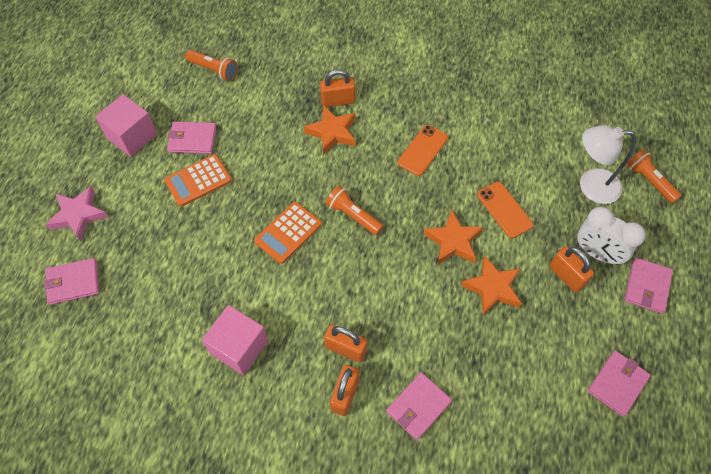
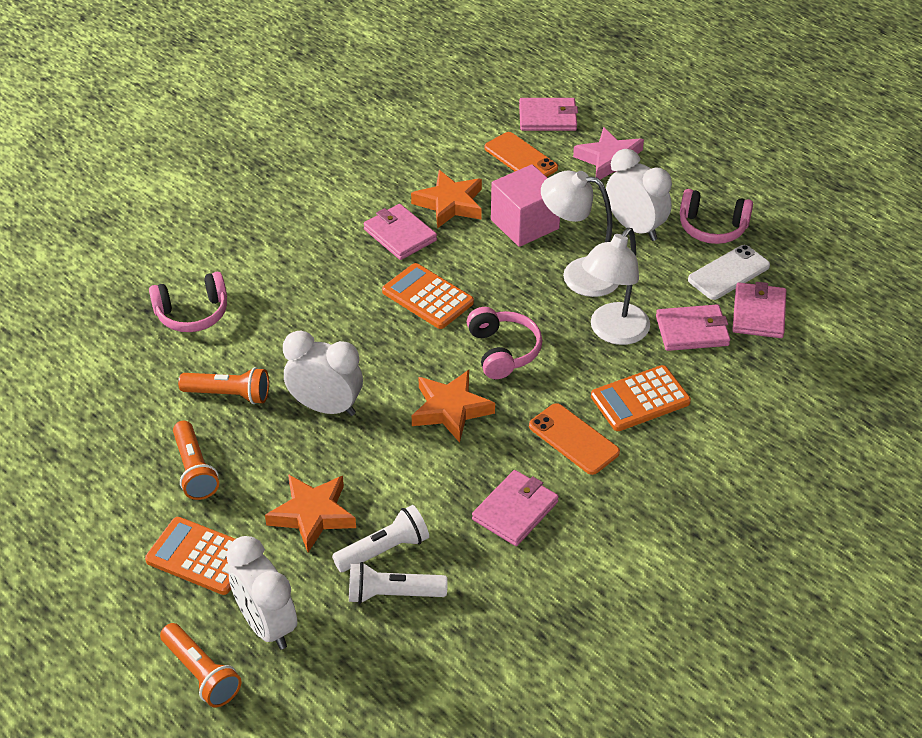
orange calculator: [164,154,232,207] [254,202,322,264] = 2 -> [145,517,235,595] [382,263,474,329] [591,365,691,431] = 3
orange padlock: [320,69,355,107] [324,325,368,363] [330,365,360,416] [549,246,594,293] = 4 -> none = 0
pink cube: [95,94,157,157] [202,305,268,375] = 2 -> [491,164,560,247] = 1
pink headphones: none = 0 -> [149,272,227,332] [467,307,543,379] [680,189,753,244] = 3
white clock: [577,207,646,265] = 1 -> [226,536,297,649] [283,331,363,416] [606,149,672,241] = 3
white flashlight: none = 0 -> [332,505,429,572] [349,562,448,604] = 2
white lamp: [580,125,636,204] = 1 -> [541,170,619,297] [582,228,650,345] = 2
white phone: none = 0 -> [688,245,770,300] = 1

